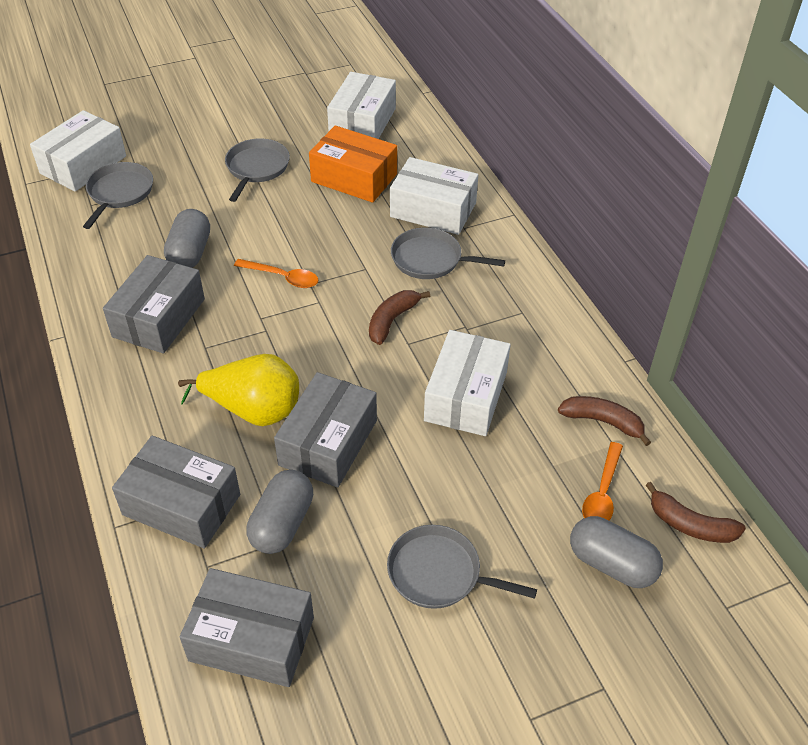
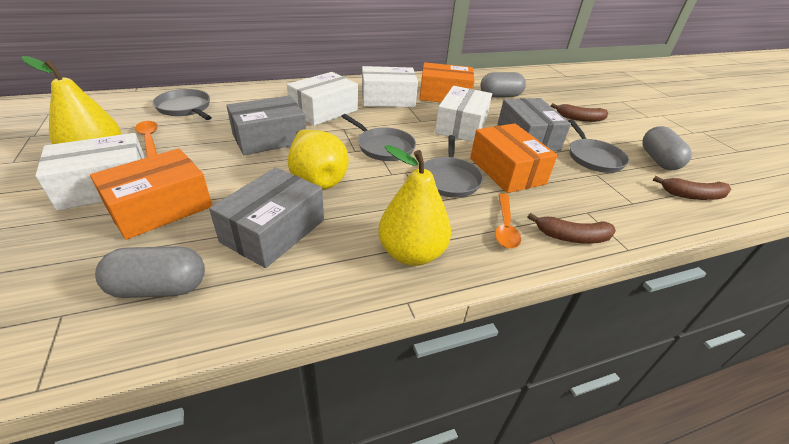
grey box: [103,255,205,354] [112,436,240,549] [180,568,314,687] [274,372,377,488] = 4 -> [209,167,324,268] [226,96,306,155] [497,98,571,152] = 3
orange box: [309,125,397,203] = 1 -> [90,148,212,240] [419,62,475,102] [470,123,558,193] = 3
yellow pear: [178,354,299,426] = 1 -> [22,56,121,144] [288,129,349,190] [378,145,451,266] = 3

